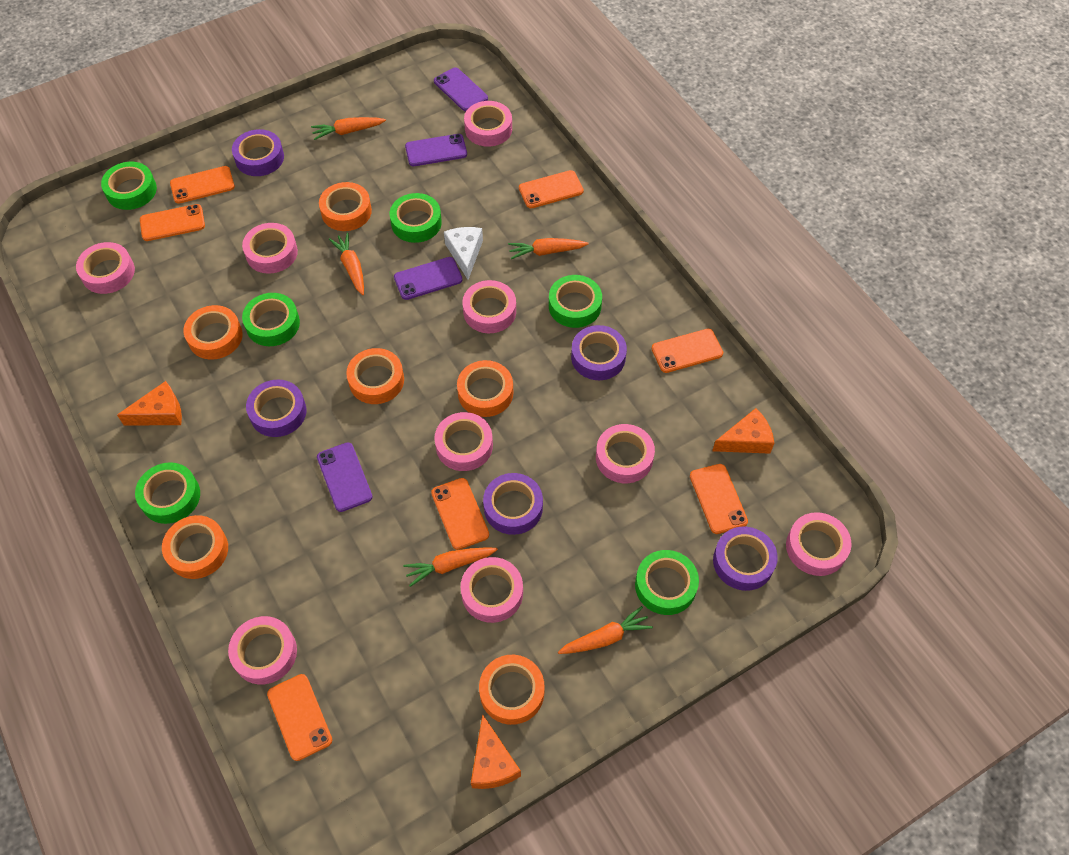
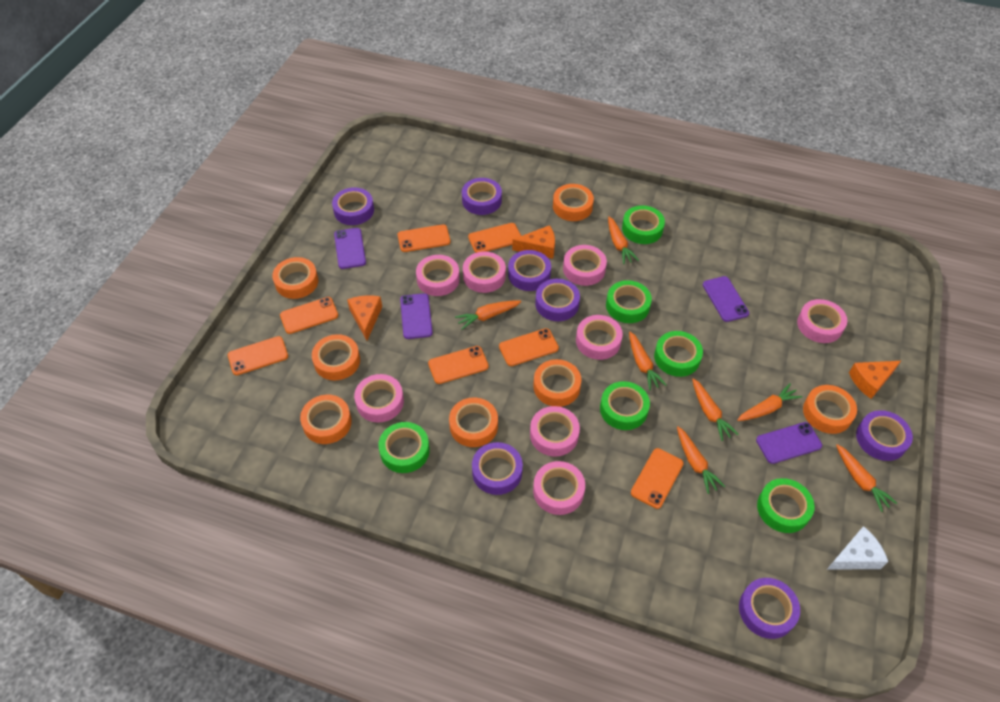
orange carrot: [311,117,386,140] [329,232,364,295] [403,547,498,587] [508,238,589,259] [558,606,653,654] = 5 -> [455,300,521,330] [608,217,639,264] [629,332,666,390] [677,426,725,494] [692,378,738,441] [737,383,802,421] [836,444,897,512] = 7
orange tape: [162,515,228,579] [183,305,243,360] [319,182,372,231] [346,348,404,404] [457,360,513,417] [479,655,545,725] = 6 -> [272,257,318,299] [300,395,352,444] [312,334,360,380] [449,397,498,447] [533,359,581,407] [553,184,594,221] [803,385,857,434] = 7
pink tape: [76,242,135,294] [228,616,297,685] [242,223,298,274] [434,412,493,471] [460,557,523,623] [462,280,516,333] [464,101,512,147] [596,424,655,483] [786,512,851,576] = 9 -> [354,374,404,423] [416,255,460,296] [463,251,506,293] [530,406,580,456] [533,461,585,515] [563,245,607,286] [576,315,623,360] [797,299,847,343] = 8
purple tape: [232,129,284,176] [246,379,306,437] [483,473,543,535] [571,325,627,380] [713,526,778,591] = 5 -> [332,187,374,225] [462,178,502,215] [472,442,523,495] [508,250,551,291] [535,279,580,321] [739,578,800,639] [856,410,913,461] = 7

